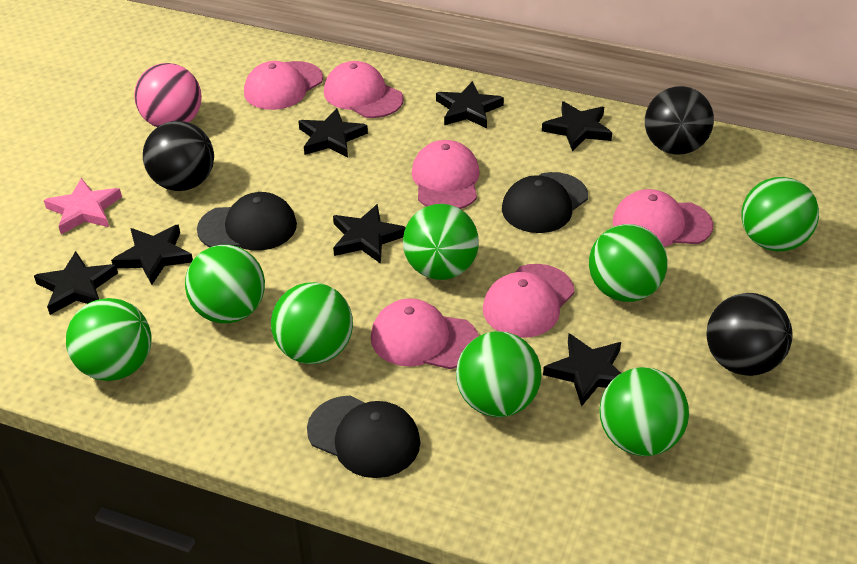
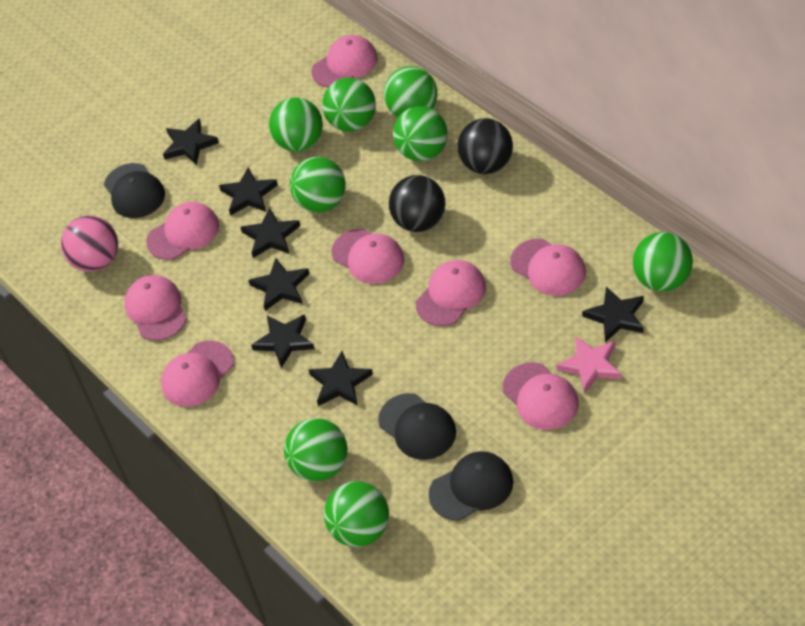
black ball: [143,121,214,191] [645,86,714,155] [707,293,793,376] = 3 -> [389,175,446,232] [457,118,513,174] = 2
pink cap: [244,61,323,110] [324,61,404,118] [371,298,479,369] [411,140,480,209] [483,264,575,338] [613,189,713,247] = 6 -> [124,275,187,341] [146,202,219,260] [161,340,234,407] [312,35,378,88] [331,229,404,284] [416,260,486,326] [503,362,579,430] [511,239,586,296] = 8

